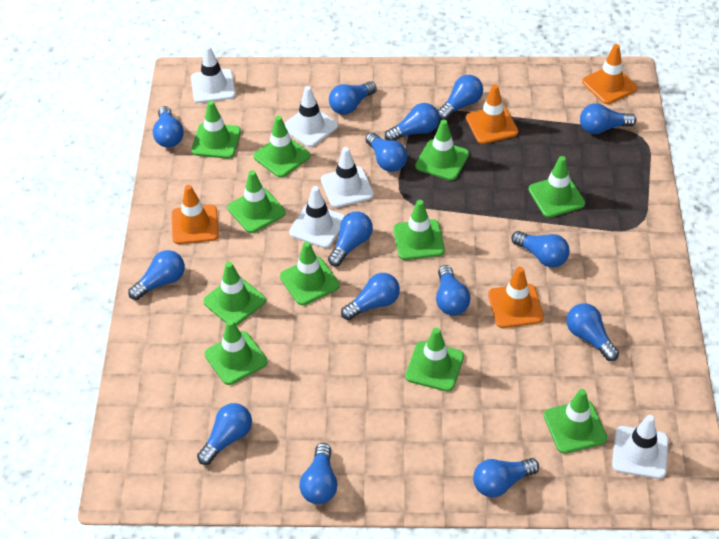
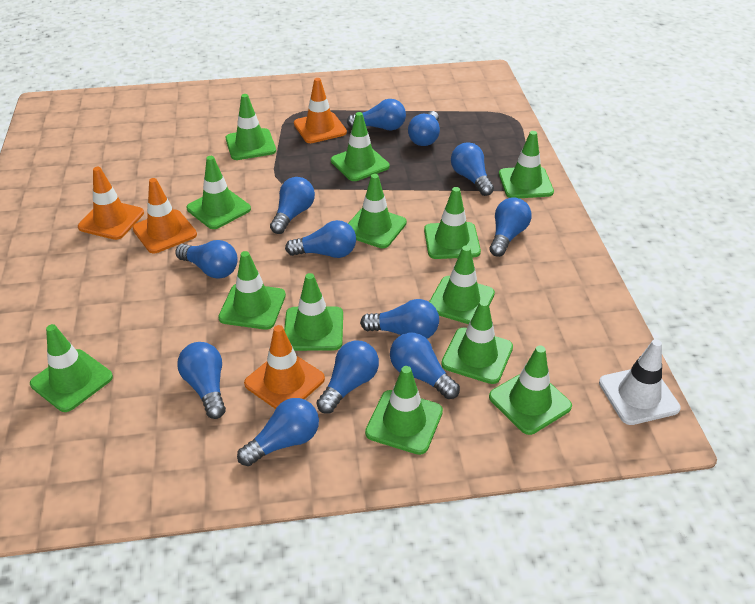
blue light bulb: [128,250,185,300] [153,106,184,148] [197,403,252,465] [299,443,337,504] [328,211,373,266] [329,81,377,114] [341,273,400,320] [366,132,407,172] [385,103,439,141] [436,265,471,316] [438,75,483,120] [473,458,539,497] [512,231,570,267] [567,303,619,361] [580,103,636,134] = 15 -> [175,240,238,279] [177,342,226,419] [237,398,319,466] [270,177,315,234] [285,220,356,258] [316,340,379,414] [347,99,406,130] [360,299,439,339] [390,332,460,399] [408,111,440,146] [451,142,494,196] [490,197,531,257] = 12
green traffic cone: [191,101,241,159] [203,262,266,326] [205,319,267,385] [228,170,286,233] [253,116,310,177] [280,241,340,305] [393,200,445,260] [405,328,464,392] [415,120,469,181] [529,156,585,218] [544,389,607,454] = 11 -> [30,324,113,412] [186,156,251,229] [218,251,286,330] [226,94,276,160] [284,273,343,351] [331,112,390,181] [348,174,407,248] [365,366,443,455] [424,187,481,259] [429,246,495,324] [441,300,513,384] [489,346,572,435] [499,131,554,198] = 13
white traffic cone: [191,46,236,103] [284,86,338,147] [289,186,345,248] [321,147,374,208] [612,415,668,479] = 5 -> [599,339,681,425] = 1

